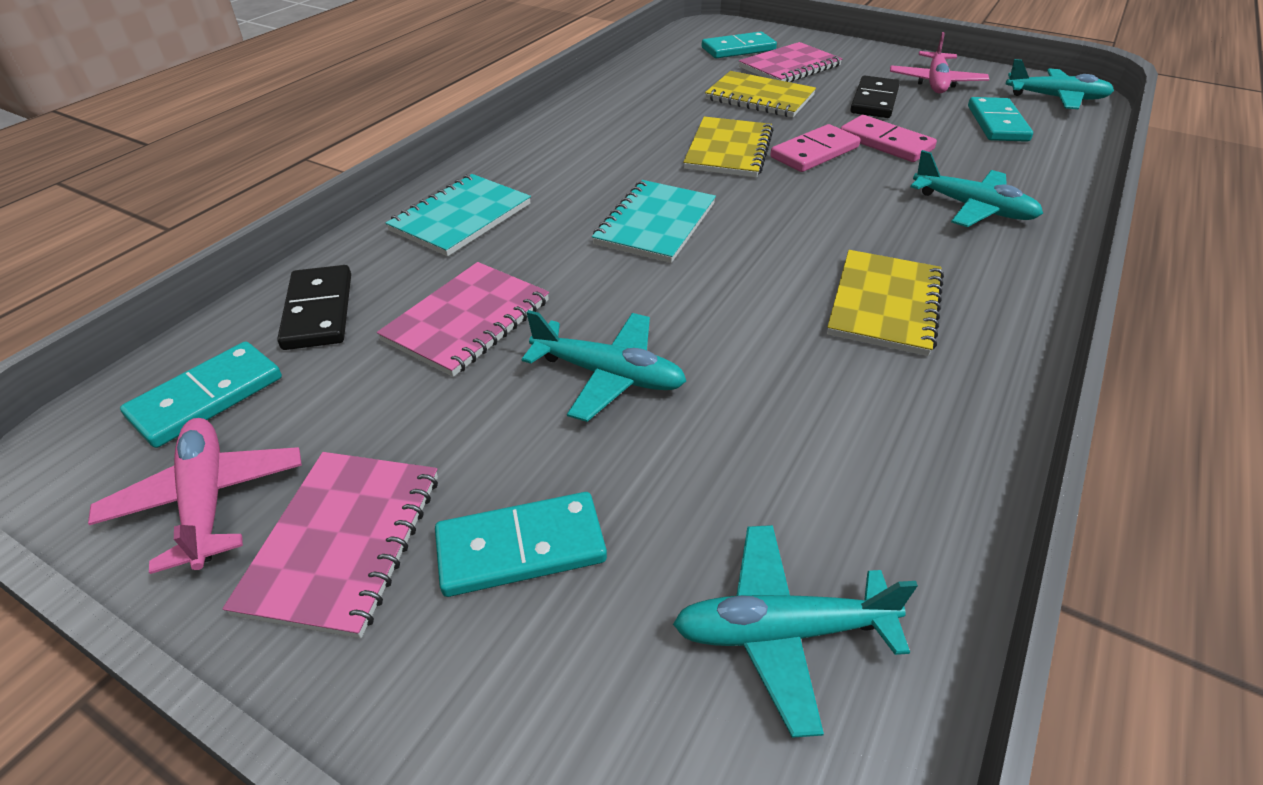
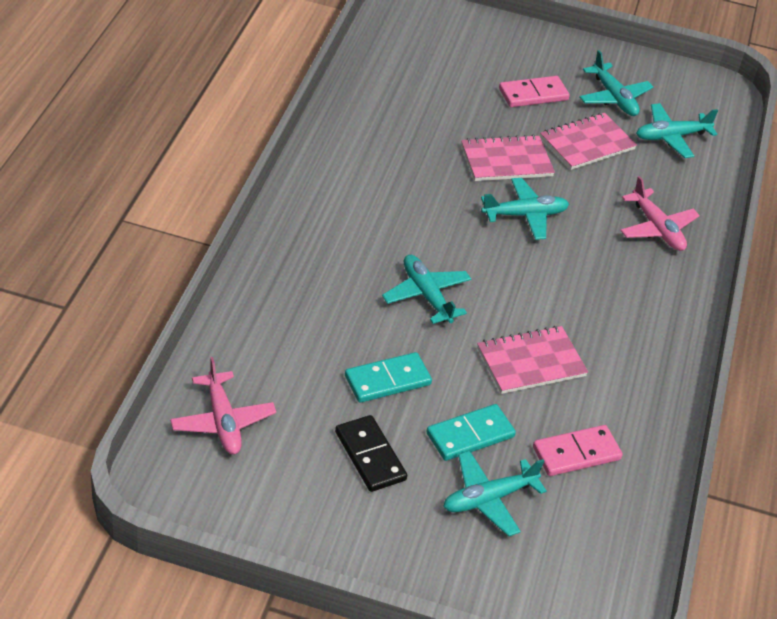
black domino: [277,265,351,350] [850,76,900,118] = 2 -> [335,415,407,492] = 1
turquoise domino: [120,341,282,448] [435,492,607,597] [701,32,777,58] [968,97,1033,142] = 4 -> [345,352,432,403] [426,404,516,461] = 2
turquoise notebook: [386,174,531,256] [592,180,716,263] = 2 -> none = 0
turquoise plane: [522,310,686,422] [673,525,918,738] [911,150,1043,227] [1006,59,1114,109] = 4 -> [382,255,471,324] [443,451,546,536] [481,178,569,240] [579,50,653,116] [636,103,718,158] = 5
yellow notebook: [683,117,774,178] [705,71,816,117] [827,250,944,356] = 3 -> none = 0

